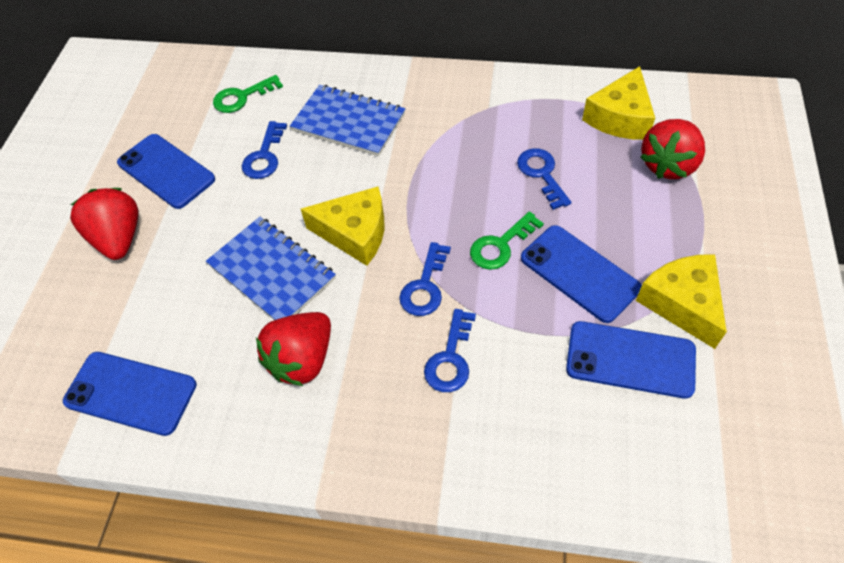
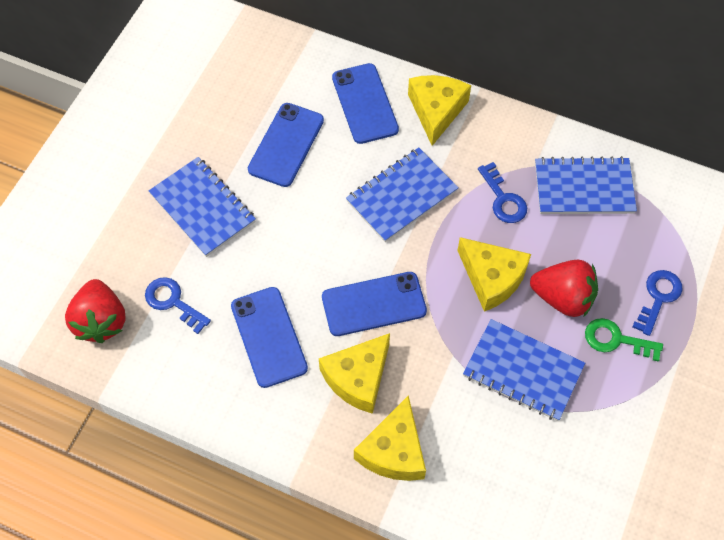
blue key: [242,121,287,179] [399,242,451,316] [424,309,476,392] [517,148,571,210] = 4 -> [145,277,211,334] [478,162,527,223] [633,270,683,336] = 3
blue notebook: [206,217,336,320] [290,85,405,156] = 2 -> [149,157,256,257] [346,147,459,242] [463,319,585,421] [535,156,637,214] = 4
green key: [213,75,283,113] [470,211,544,270] = 2 -> [585,318,663,362] = 1
red strawberry: [70,188,139,260] [256,312,331,386] [640,119,705,179] = 3 -> [65,279,126,343] [530,260,598,317] = 2
yellow cheese: [301,187,384,266] [582,66,655,140] [636,254,727,349] = 3 -> [319,333,390,414] [354,395,426,481] [408,75,471,146] [457,237,531,312] = 4

